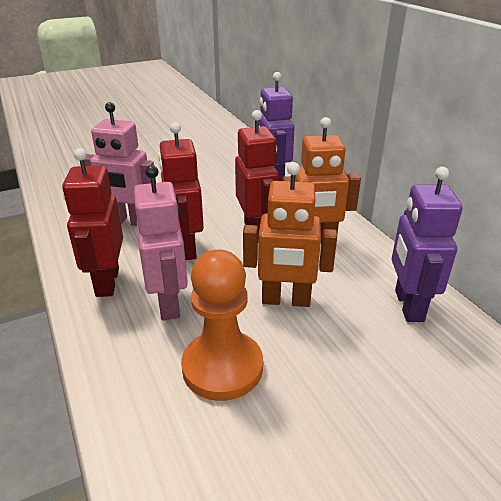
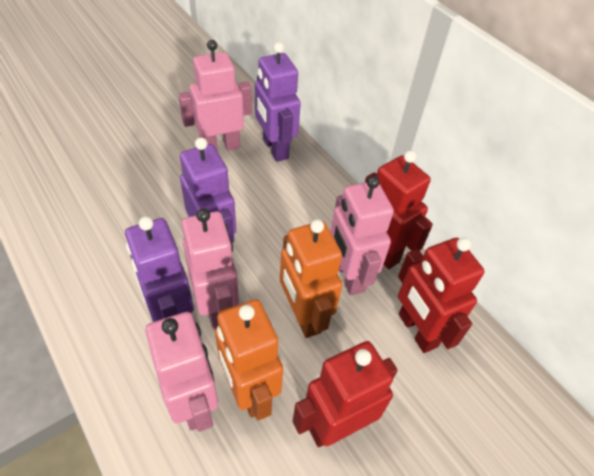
orange pawn: [181,250,263,401] = 1 -> none = 0
pink robot: [84,102,156,226] [134,165,188,320] = 2 -> [145,312,218,432] [178,40,252,151] [181,208,239,329] [331,176,394,295] = 4
purple robot: [259,72,295,181] [392,167,462,322] = 2 -> [125,216,194,322] [180,137,236,243] [255,42,301,162] = 3

